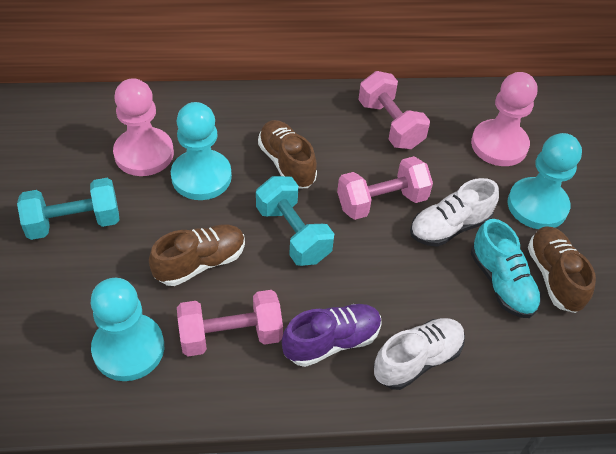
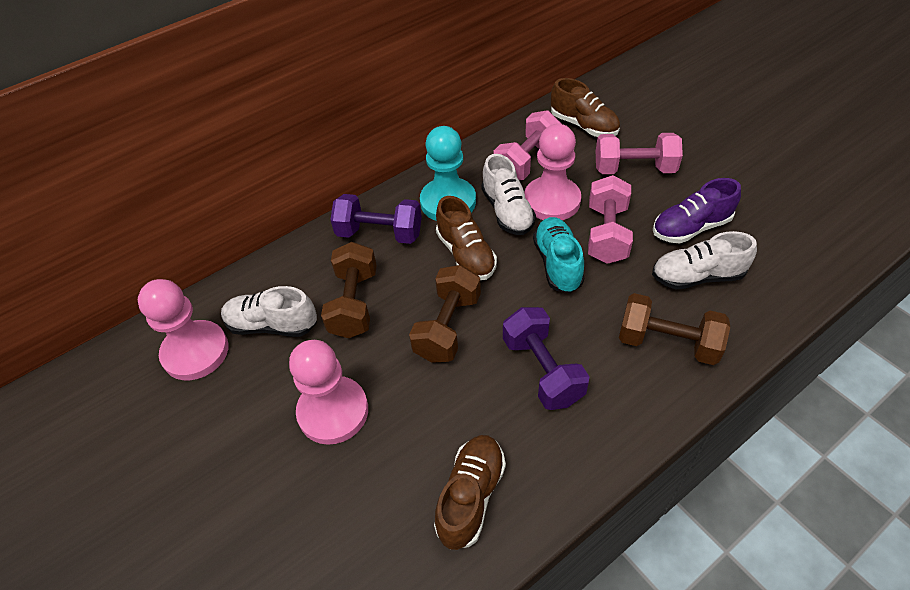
brown dumbbell: none = 0 -> [321,242,377,338] [409,265,481,363] [619,293,730,365] = 3
pink pawn: [113,78,174,176] [471,72,537,166] = 2 -> [138,279,229,380] [289,340,368,445] [524,124,581,220] = 3
purple dumbbell: none = 0 -> [330,194,422,244] [503,307,590,410] = 2
turquoise dumbbell: [17,178,119,240] [256,176,334,266] = 2 -> none = 0
turquoise pawn: [91,278,164,381] [171,102,232,200] [507,133,582,229] = 3 -> [420,126,476,221] = 1
white shoe: [373,318,465,390] [410,178,499,247] = 2 -> [221,286,317,337] [481,154,536,235] [652,231,757,289] = 3

